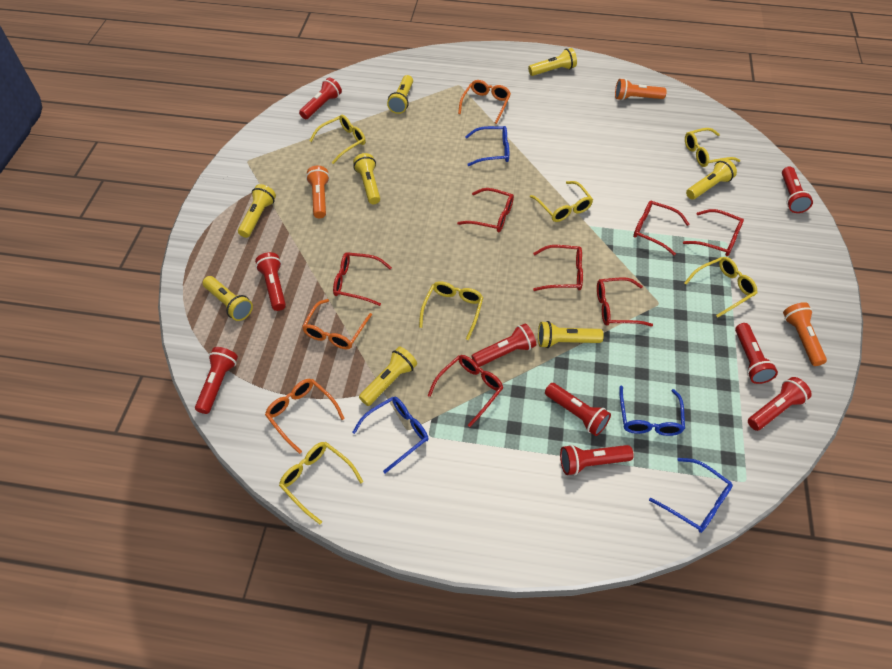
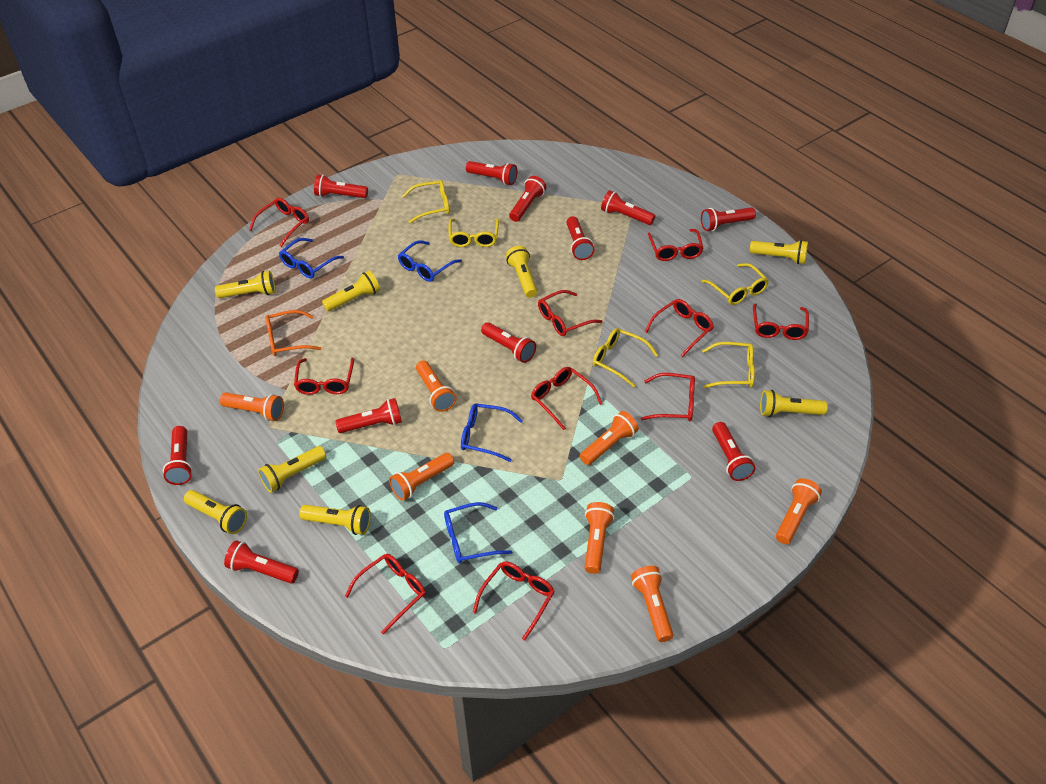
orange flashlight: [306,166,330,218] [615,78,667,100] [783,302,827,366] = 3 -> [220,392,284,421] [389,453,454,501] [416,360,457,412] [580,411,639,465] [585,502,615,574] [631,566,674,642] [776,478,822,544] = 7
orange glasses: [265,379,345,454] [302,299,372,349] [458,80,511,124] = 3 -> [265,310,321,356] = 1
red flashlight: [195,347,238,414] [255,252,286,311] [299,77,342,119] [472,323,536,367] [545,383,611,436] [560,444,634,475] [735,323,778,384] [748,377,812,431] [782,166,813,213] = 9 -> [163,426,193,485] [224,540,299,583] [314,174,368,198] [335,398,402,433] [466,161,517,185] [481,322,536,363] [509,176,546,222] [566,216,595,260] [601,190,655,225] [701,207,756,231] [712,422,756,481] = 11
red glasses: [333,252,392,306] [428,355,503,427] [457,188,514,232] [533,245,583,291] [597,277,653,327] [633,201,689,256] [683,209,744,256] = 7 -> [249,198,309,247] [294,358,354,395] [345,554,426,634] [473,561,555,640] [531,367,603,430] [538,290,602,336] [641,373,695,422] [645,299,714,357] [648,229,703,261] [753,303,809,340] = 10
yellow glasses: [279,442,363,524] [309,115,366,164] [419,281,484,340] [530,181,593,222] [684,257,757,318] [685,128,740,167] = 6 -> [402,180,450,223] [449,218,499,247] [593,328,658,387] [702,263,769,305] [702,342,755,388] = 5

